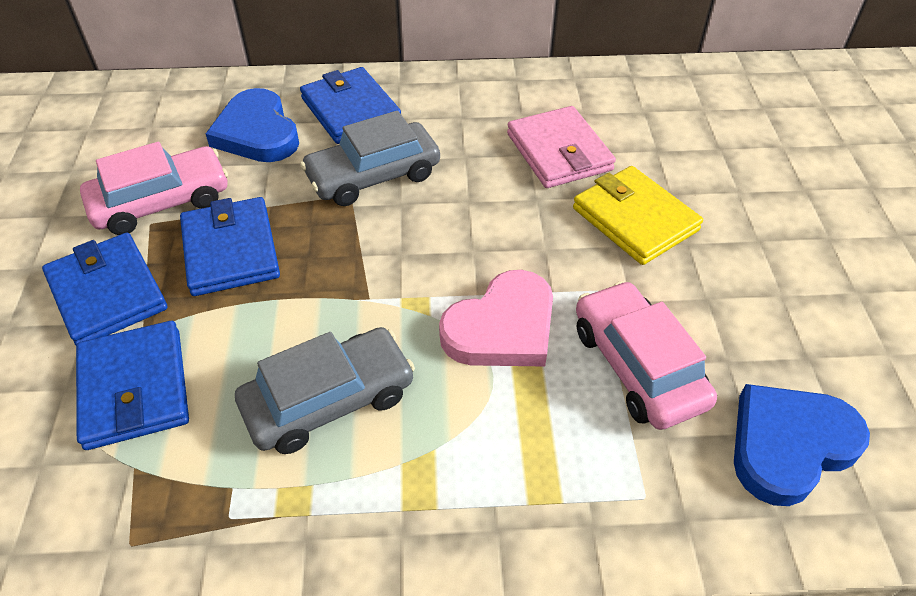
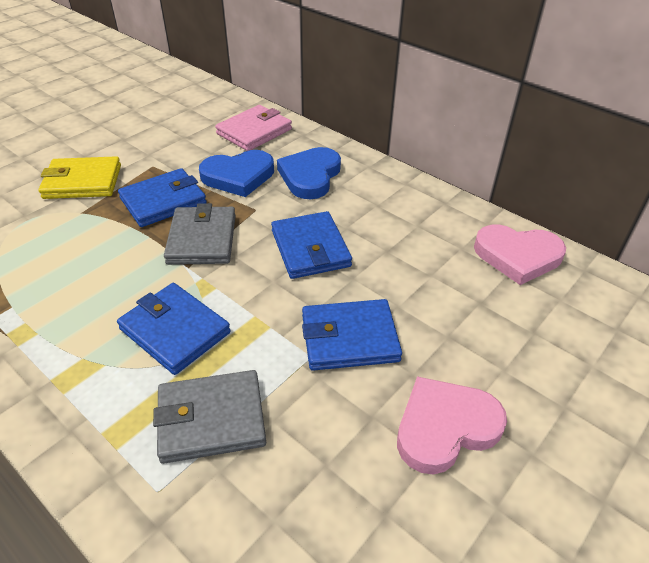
grey car: [235,327,415,454] [300,110,440,206] = 2 -> none = 0
grey wallet: none = 0 -> [153,370,266,464] [164,203,236,265] = 2
pink car: [80,142,228,235] [576,281,717,430] = 2 -> none = 0
pink heart: [439,270,553,367] = 1 -> [397,376,507,475] [474,225,566,285] = 2

